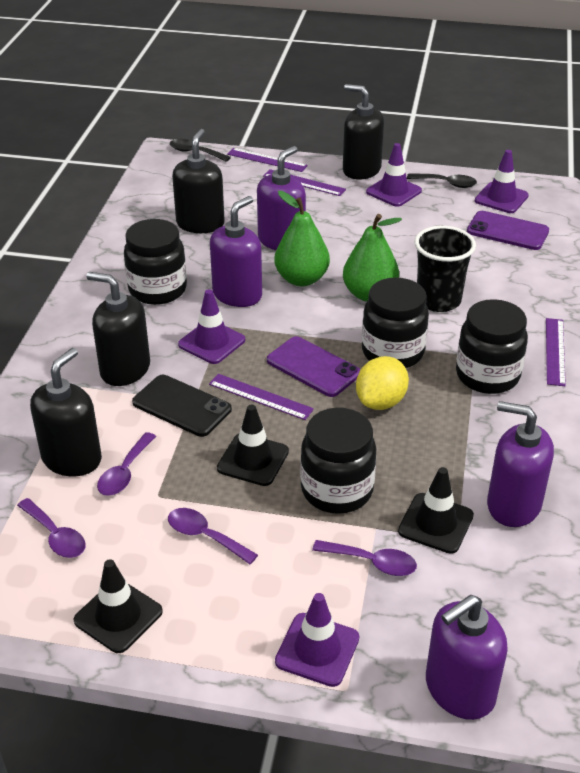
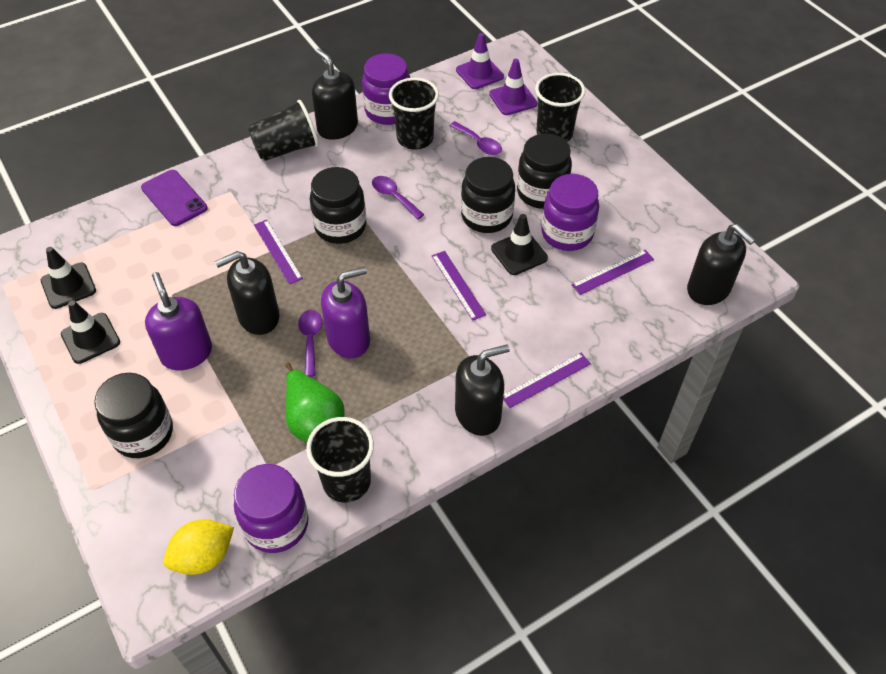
black cup: [414,226,476,312] = 1 -> [248,100,319,161] [306,417,374,502] [389,78,439,150] [535,73,585,142] = 4
black phone: [132,375,232,437] = 1 -> none = 0
black spoon: [170,139,231,162] [407,173,477,188] = 2 -> none = 0
green pear: [274,191,330,286] [343,214,402,302] = 2 -> [285,362,345,442] = 1
purple jar: none = 0 -> [234,464,309,553] [362,54,410,125] [541,174,599,251] = 3
purple phone: [267,336,361,397] [467,211,549,250] = 2 -> [141,170,207,226] = 1
purple soap dispenser: [210,196,262,307] [257,146,306,250] [426,595,508,720] [487,401,554,527] = 4 -> [145,272,212,370] [321,267,370,359] = 2
purple spoon: [17,498,85,558] [97,432,156,496] [168,508,258,564] [312,540,417,576] = 4 -> [298,310,322,377] [372,176,424,220] [450,121,502,155] = 3
purple traffic cone: [178,289,245,364] [275,593,359,687] [366,143,422,207] [475,150,529,213] = 4 -> [456,33,504,89] [489,59,537,115] = 2

